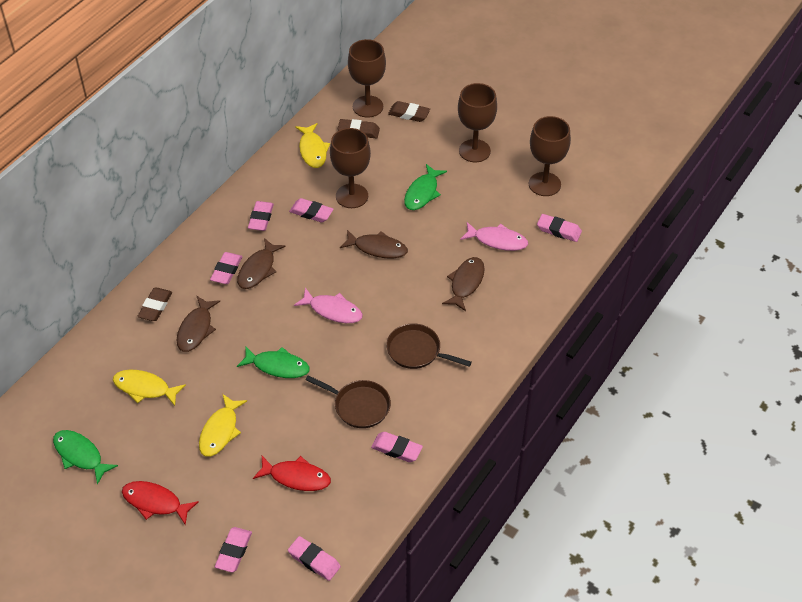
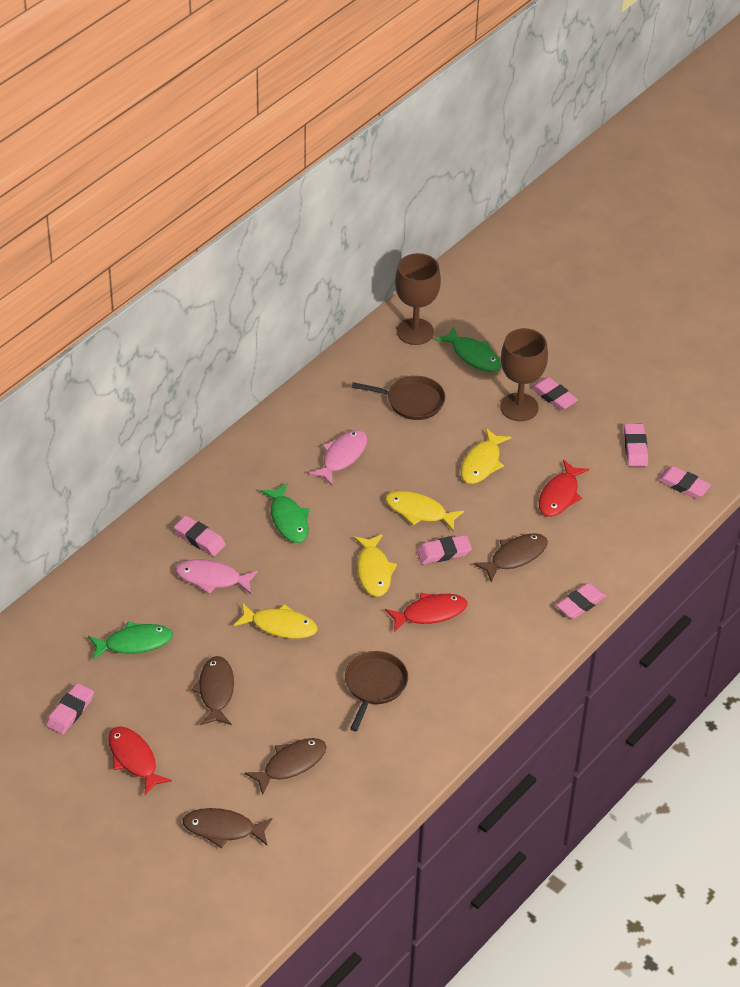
brown eraser: [137,288,172,321] [338,119,380,138] [388,101,430,122] = 3 -> none = 0
brown goblet: [330,128,371,208] [348,39,386,118] [458,83,497,162] [529,116,571,196] = 4 -> [395,253,441,345] [500,328,548,421] = 2
red fish: [122,481,199,526] [253,456,331,491] = 2 -> [108,726,172,795] [385,593,467,632] [539,460,589,517] = 3
yellow fish: [113,370,186,406] [199,394,247,457] [295,123,330,168] = 3 -> [234,603,318,639] [354,534,397,597] [385,491,464,532] [461,428,511,484] = 4

